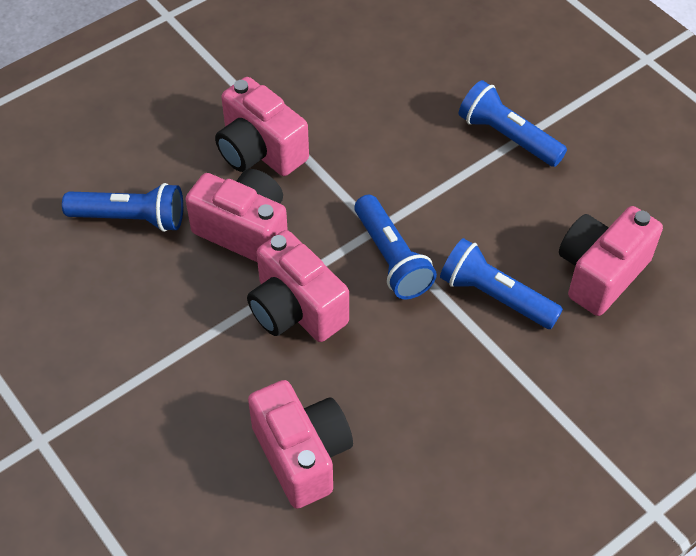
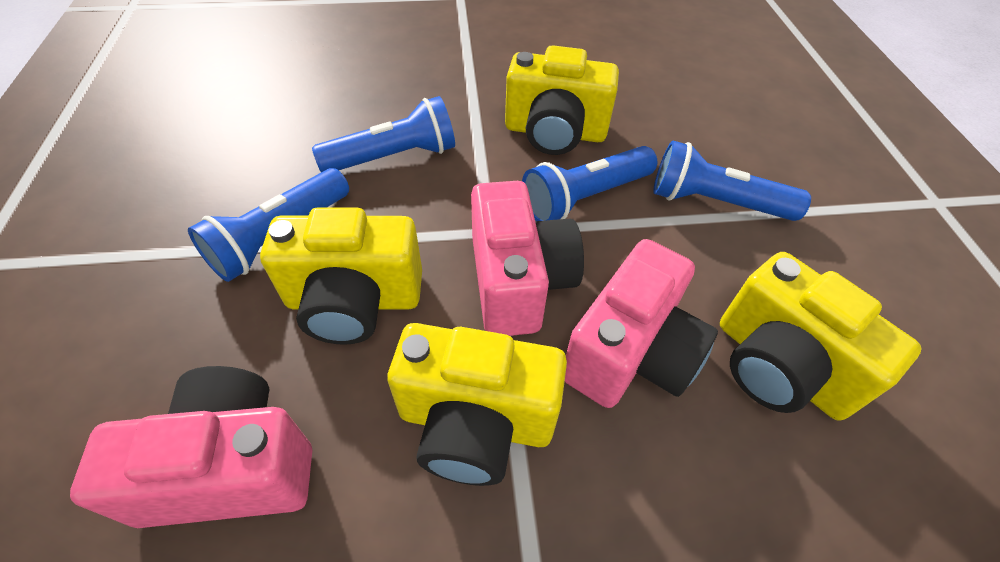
pink camera: [185,169,288,263] [215,77,309,176] [247,230,349,342] [248,380,353,509] [559,206,663,316] = 5 -> [70,366,312,528] [471,181,584,336] [565,239,718,408] = 3
yellow camera: none = 0 -> [260,207,422,345] [387,323,567,486] [505,45,619,155] [720,252,921,421] = 4

